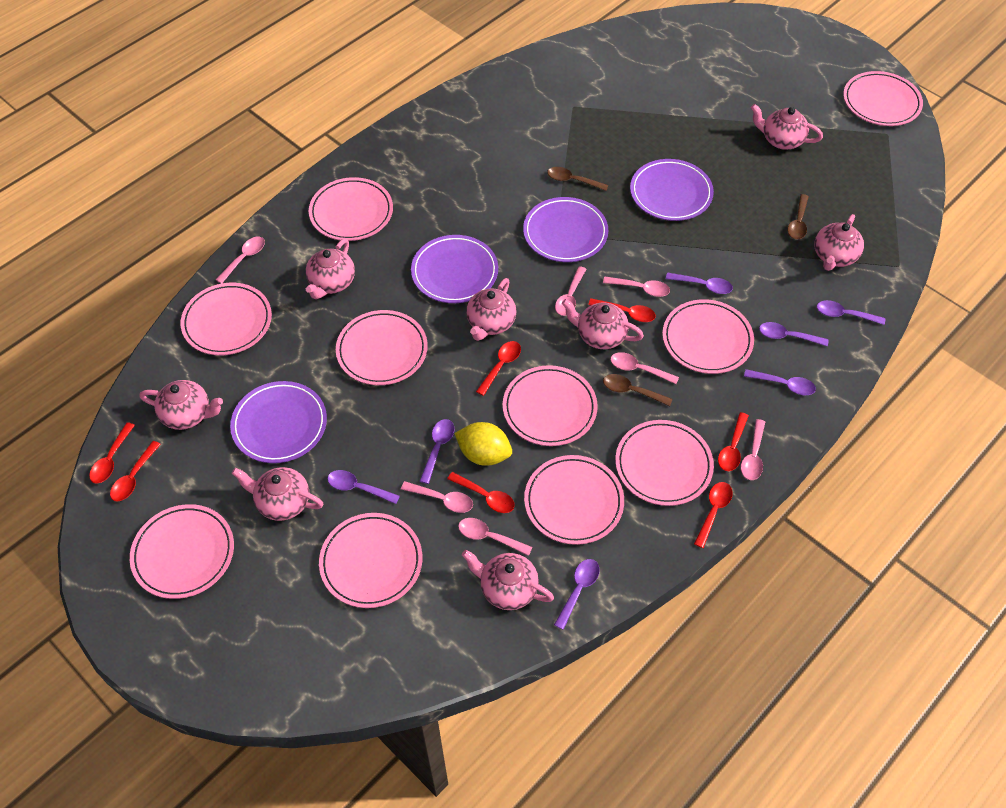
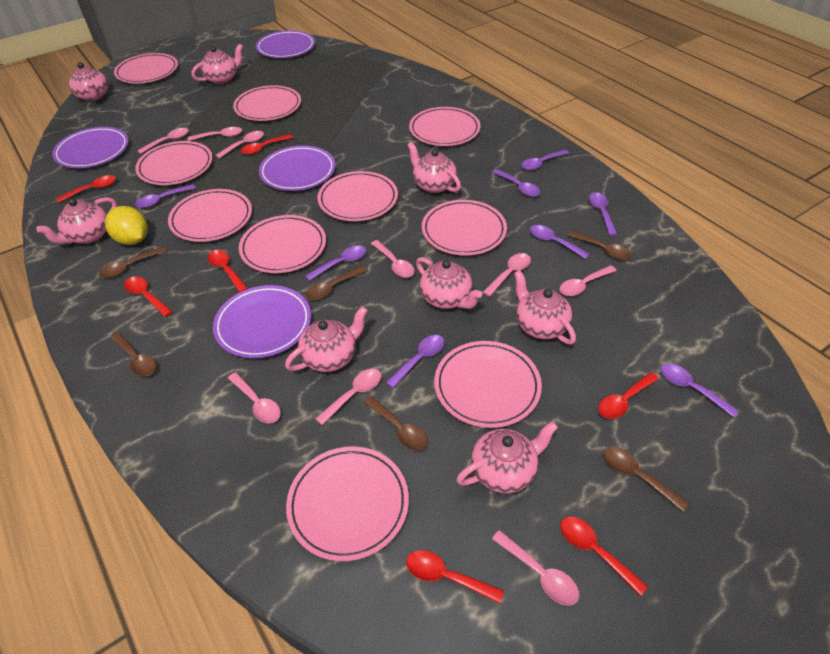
brown spoon: [547,167,608,191] [603,374,673,406] [787,194,809,239] = 3 -> [99,247,166,278] [111,332,157,376] [306,266,367,300] [364,396,428,450] [567,231,632,260] [604,447,689,512] = 6
pink spoon: [216,237,265,283] [401,481,473,513] [458,518,532,556] [555,266,586,316] [603,277,670,297] [610,352,679,384] [741,419,765,480] = 7 -> [137,128,189,154] [187,127,242,141] [215,131,264,158] [228,372,281,424] [316,369,381,425] [371,240,414,278] [483,253,531,297] [492,530,579,606] [559,265,616,296] = 9
purple spoon: [327,470,400,504] [420,419,454,484] [554,559,600,630] [666,272,733,294] [744,369,816,395] [759,322,829,346] [817,300,885,325] = 7 -> [135,184,196,208] [305,246,366,281] [385,335,445,388] [493,169,540,197] [521,150,569,170] [530,225,590,259] [589,192,618,236] [660,363,739,417] = 8

